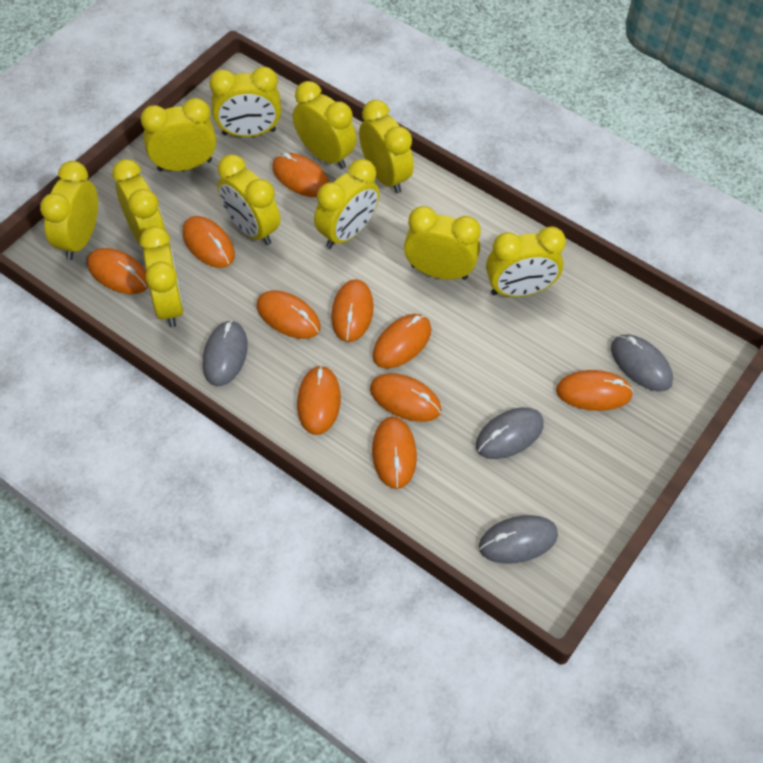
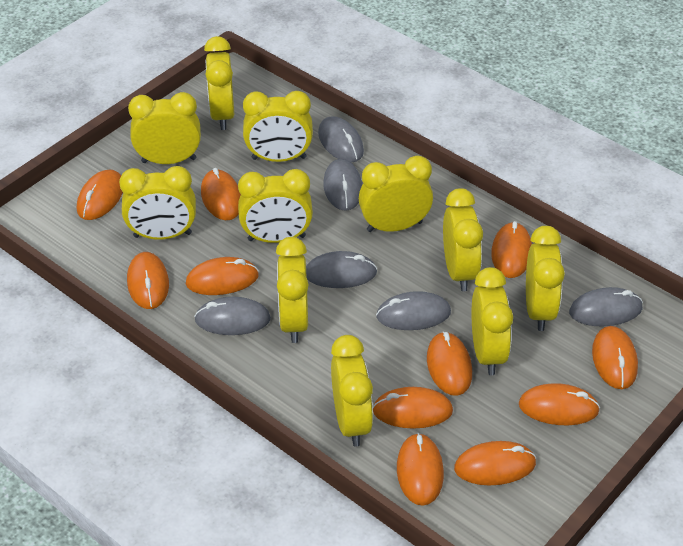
grey mouse: [203,320,248,386] [476,407,544,459] [479,515,558,564] [611,334,673,392] = 4 -> [194,297,271,335] [306,251,377,288] [318,117,364,163] [323,159,362,211] [376,291,451,330] [569,287,643,327] = 6
orange mouse: [87,248,148,294] [182,216,235,268] [257,290,321,339] [272,153,329,197] [297,365,341,435] [331,279,374,342] [370,373,442,422] [372,417,417,489] [373,314,431,368] [556,370,634,411] = 10 -> [77,170,123,220] [127,252,169,309] [186,257,259,295] [201,168,241,220] [373,387,453,429] [397,433,444,506] [427,331,472,396] [454,441,536,485] [491,221,532,278] [519,383,600,425] [592,326,638,389] = 11

